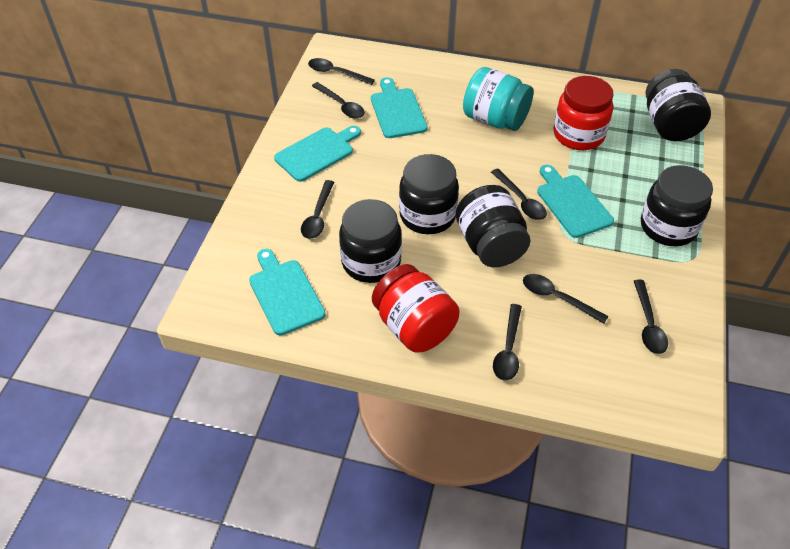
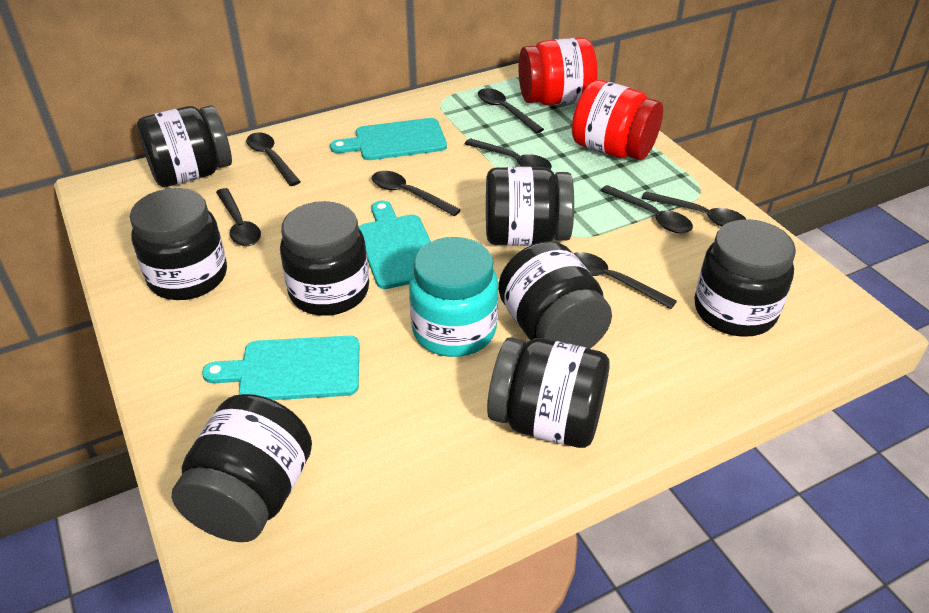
black jar: [339,199,402,283] [399,154,459,234] [456,185,530,267] [641,165,713,246] [646,69,711,141] = 5 -> [130,188,227,300] [137,105,232,187] [172,394,312,542] [280,201,369,316] [486,167,574,246] [487,337,610,448] [498,241,612,349] [695,219,796,337] = 8
black spoon: [301,180,334,239] [308,58,375,85] [312,82,365,119] [491,169,547,220] [493,304,522,380] [523,274,608,324] [634,280,668,354] = 7 -> [216,188,261,246] [246,132,301,186] [372,171,461,216] [465,138,552,169] [478,88,544,134] [573,252,677,309] [600,185,693,233] [642,192,746,227] = 8
turquoise cutting board: [249,249,326,336] [274,126,361,182] [371,77,428,138] [537,165,614,238] = 4 -> [202,336,359,400] [330,118,447,160] [358,201,431,289] = 3

